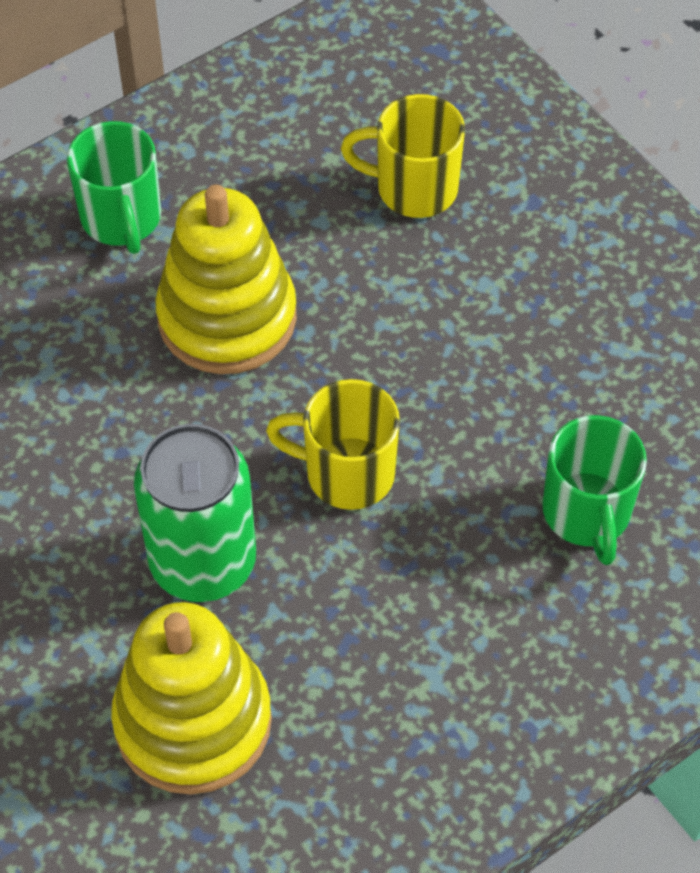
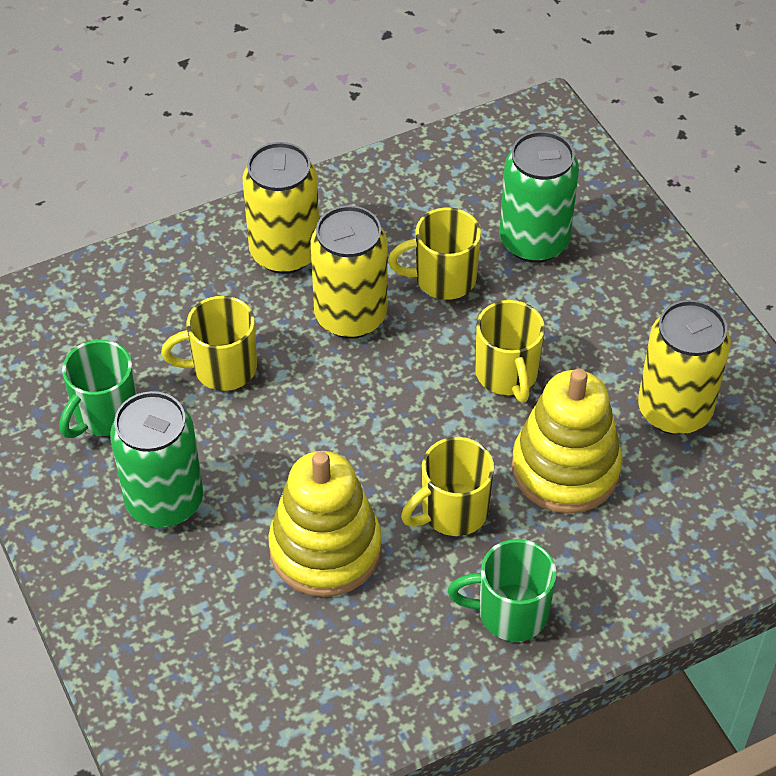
green can: [134,424,256,602] = 1 -> [110,391,203,528] [500,131,579,263] = 2
yellow can: none = 0 -> [243,142,319,274] [311,206,387,339] [638,300,731,435] = 3
yellow mug: [266,379,400,510] [341,94,465,218] = 2 -> [161,296,257,391] [388,208,481,300] [401,437,494,536] [475,300,545,402] = 4

